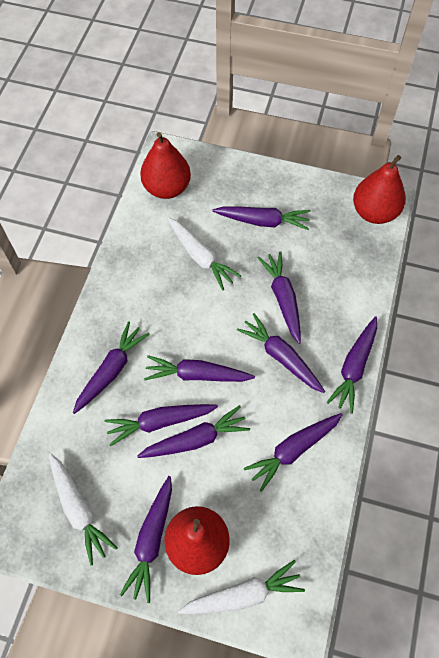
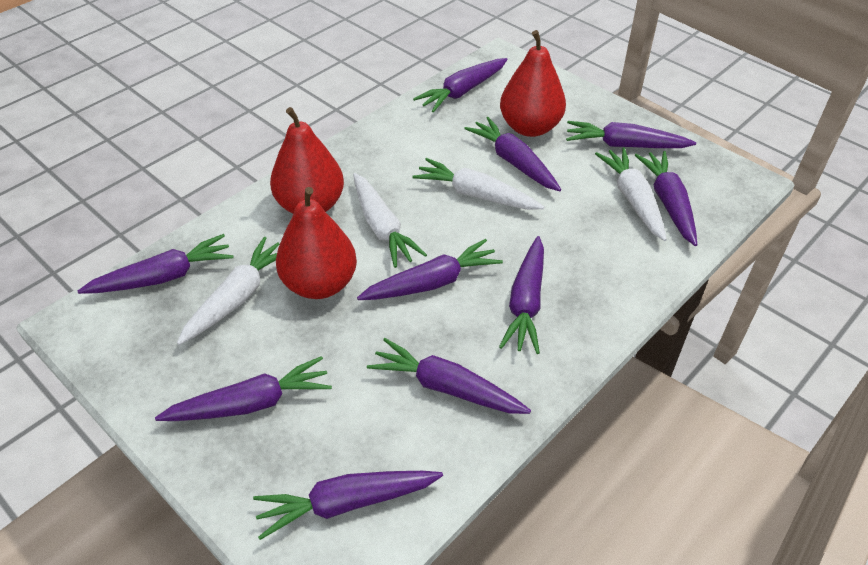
white carrot: [49,453,117,566] [168,218,241,290] [178,560,305,614] = 3 -> [177,237,279,345] [353,173,427,268] [413,158,544,210] [595,148,667,241] = 4

